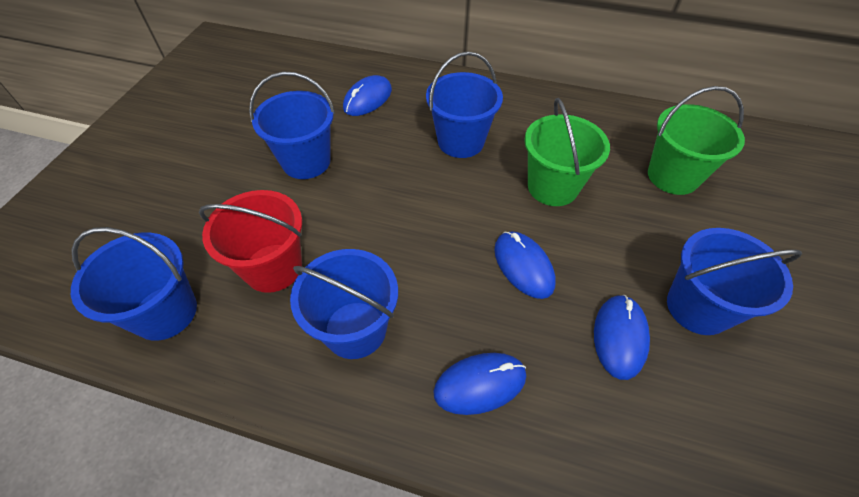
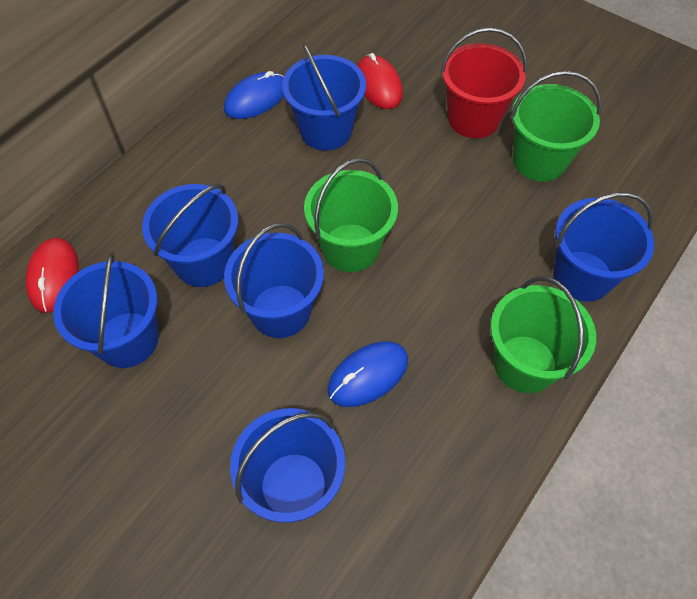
blue bucket: [71,227,197,341] [249,72,335,179] [290,249,398,359] [426,52,503,158] [667,228,802,335] = 5 -> [53,252,159,368] [142,184,238,287] [224,223,324,338] [230,408,345,523] [282,43,366,151] [553,192,654,302] = 6
blue mouse: [343,75,392,116] [433,353,526,415] [494,231,556,299] [594,295,650,380] = 4 -> [224,71,284,119] [328,341,408,407] = 2
green bucket: [524,98,610,206] [648,86,745,195] = 2 -> [304,158,398,272] [491,277,596,393] [510,71,602,182] = 3
red mouse: none = 0 -> [26,238,79,313] [357,53,403,109] = 2

